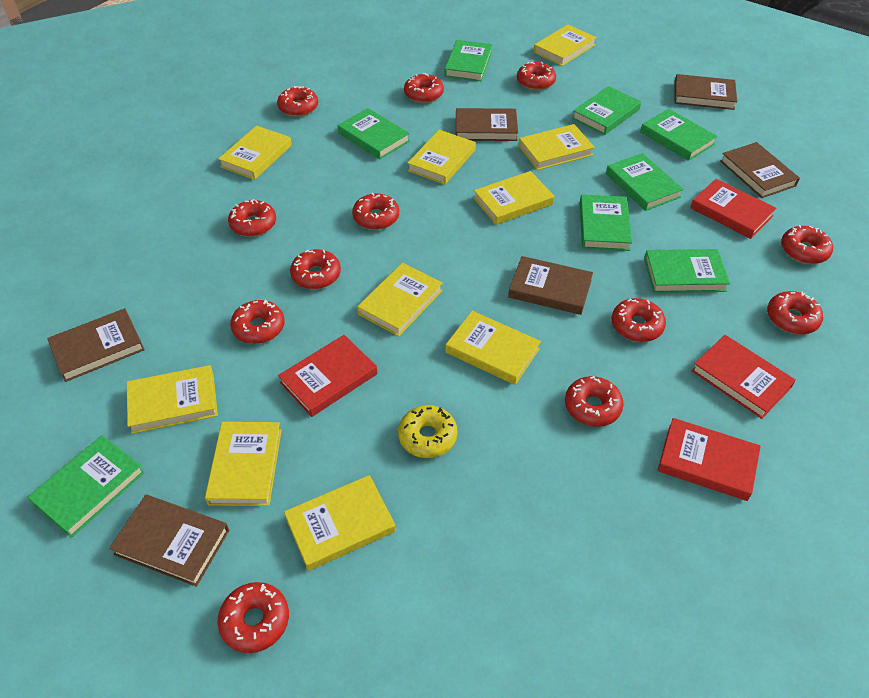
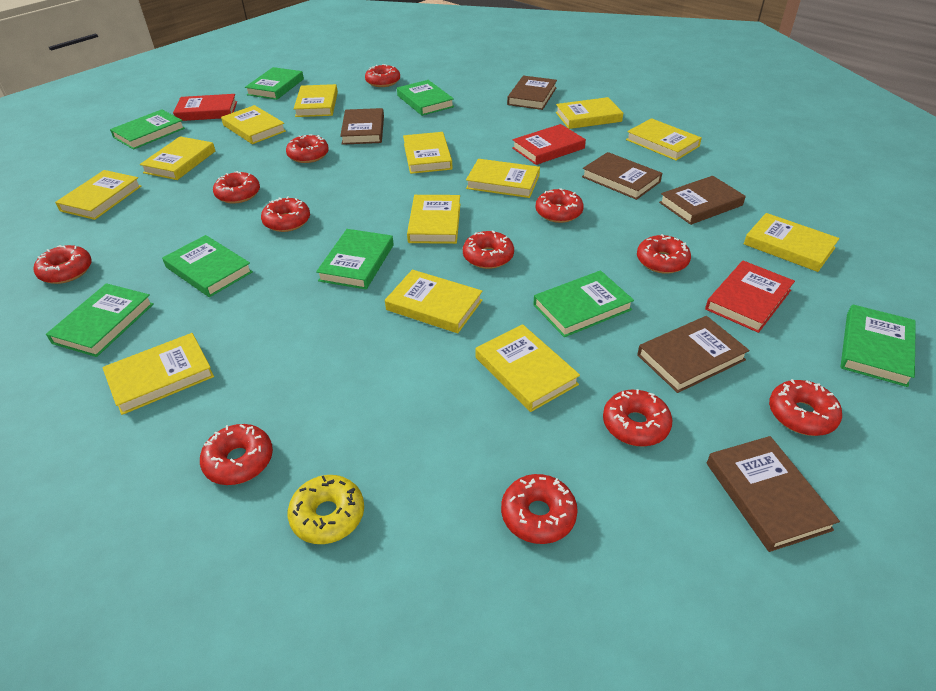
red book: [278,335,377,417] [658,418,761,501] [690,179,777,239] [691,335,796,419] = 4 -> [173,94,237,121] [512,124,586,165] [705,261,795,333] = 3
yellow book: [127,365,218,434] [205,422,282,506] [218,125,292,180] [284,475,396,571] [357,263,443,336] [407,130,476,185] [446,311,541,385] [473,171,554,225] [519,124,595,170] [533,25,597,66] = 10 -> [55,170,142,220] [102,333,214,415] [140,136,215,180] [221,105,286,144] [294,84,338,117] [385,270,482,333] [403,132,452,174] [407,195,460,244] [466,159,540,198] [476,324,580,412] [556,97,623,129] [626,118,702,161] [744,213,840,272] = 13

